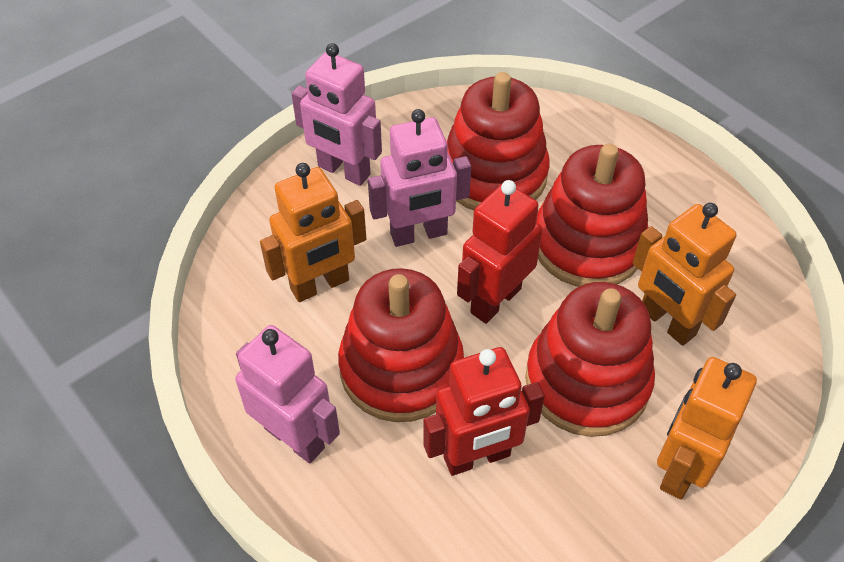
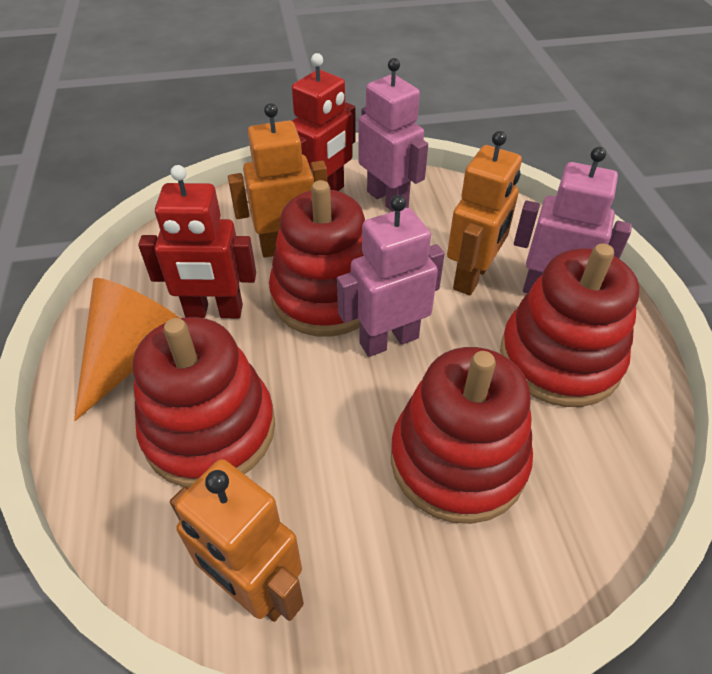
orange cone: none = 0 -> [74,278,179,421] = 1

